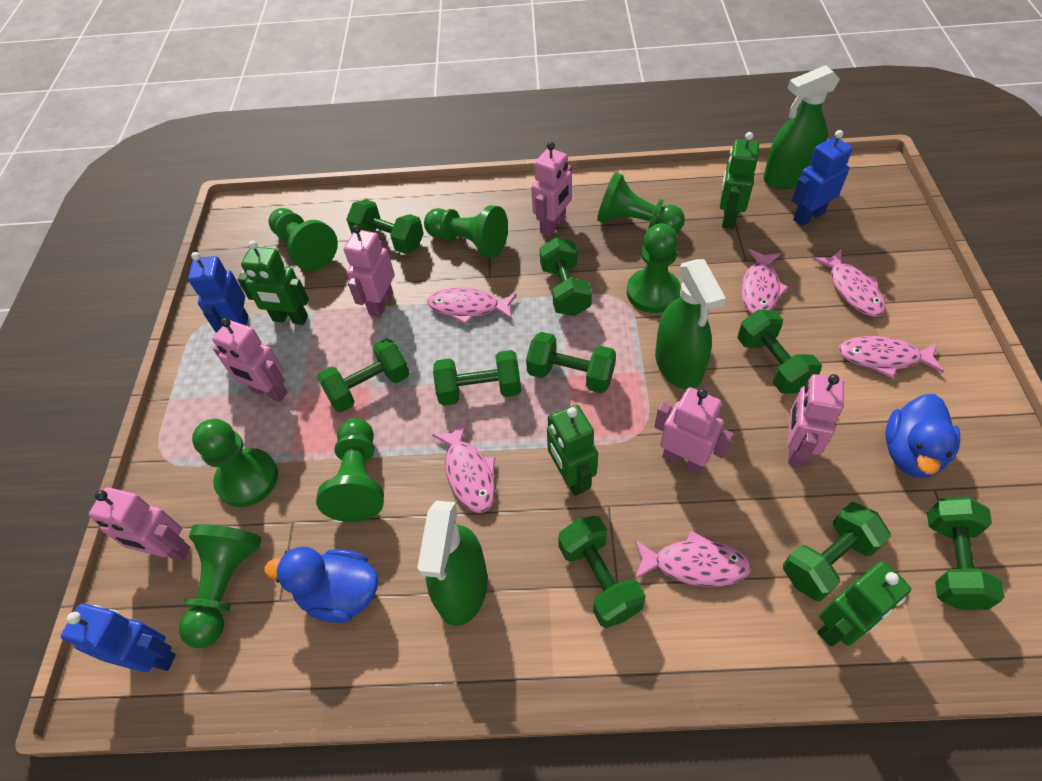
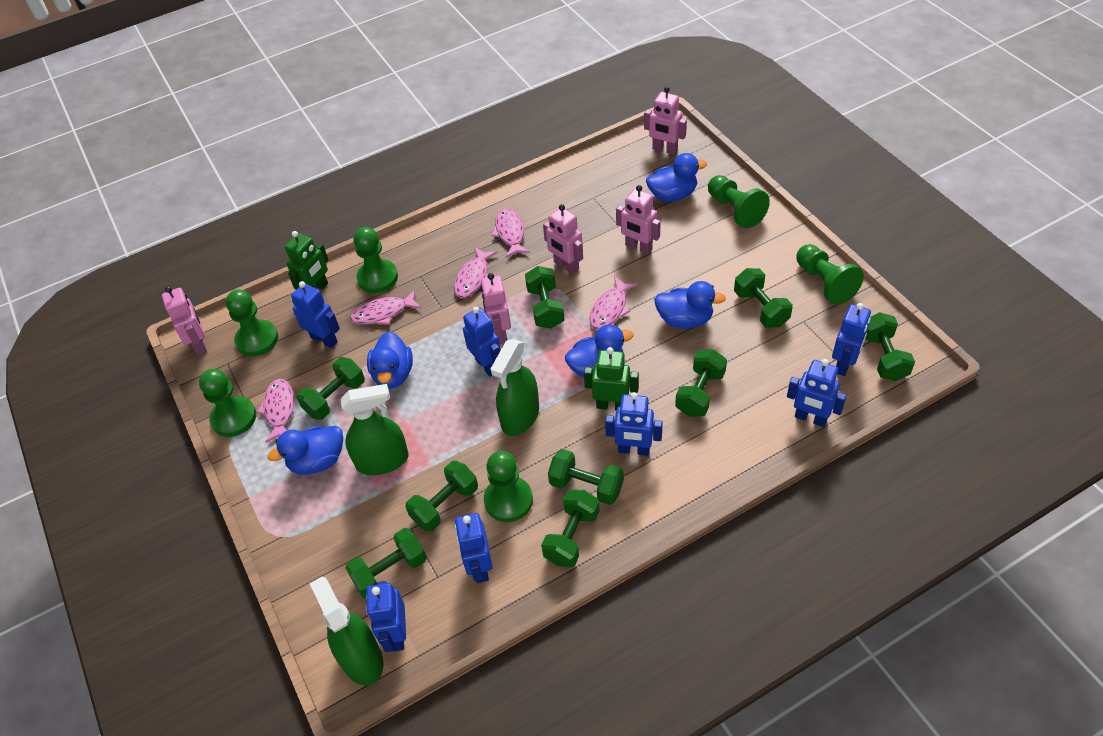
blue duck: [264,547,378,623] [885,394,960,478] = 2 -> [268,426,343,475] [367,332,413,389] [565,324,633,377] [646,153,707,202] [654,281,726,329] = 5
blue robot: [61,604,176,672] [188,252,248,333] [792,130,853,226] = 3 -> [291,281,340,348] [366,581,406,652] [455,513,493,583] [463,307,501,377] [605,392,663,456] [787,359,847,427] [832,303,871,376] = 7
green pawn: [179,524,262,648] [192,419,278,507] [269,208,338,271] [316,418,384,522] [424,205,508,258] [597,172,685,233] [627,224,681,313] = 7 -> [199,369,256,437] [226,290,278,356] [353,227,398,293] [484,451,533,522] [708,175,770,228] [797,244,864,305] = 6
green robot: [238,240,309,325] [547,405,598,496] [720,132,759,229] [817,561,911,646] = 4 -> [285,231,329,289] [584,347,639,410] = 2
pink fish: [427,288,517,325] [432,421,496,513] [634,530,752,587] [741,249,789,314] [812,250,885,317] [838,336,944,378] = 6 -> [257,379,294,443] [350,290,422,325] [454,247,497,298] [491,209,530,258] [590,276,638,329] = 5
pink robot: [89,487,191,561] [212,318,287,402] [344,225,395,318] [531,142,572,237] [654,387,734,474] [788,374,844,467] = 6 -> [162,286,207,355] [481,273,511,344] [543,204,583,274] [616,185,661,255] [644,87,687,155] = 5

